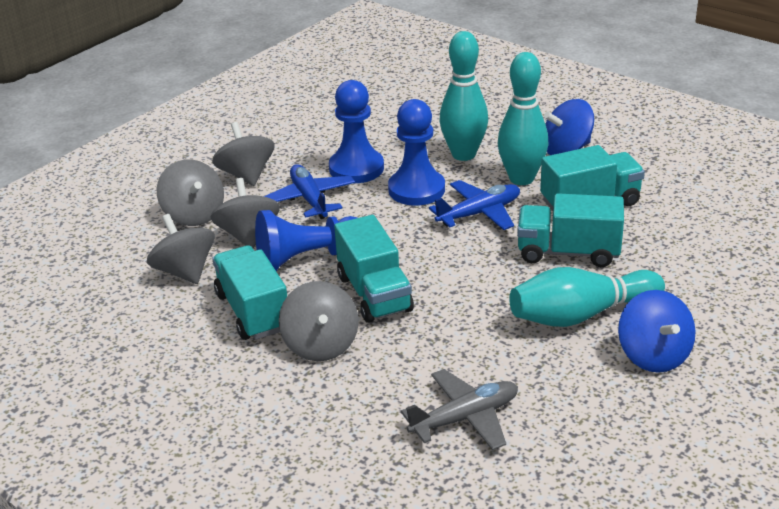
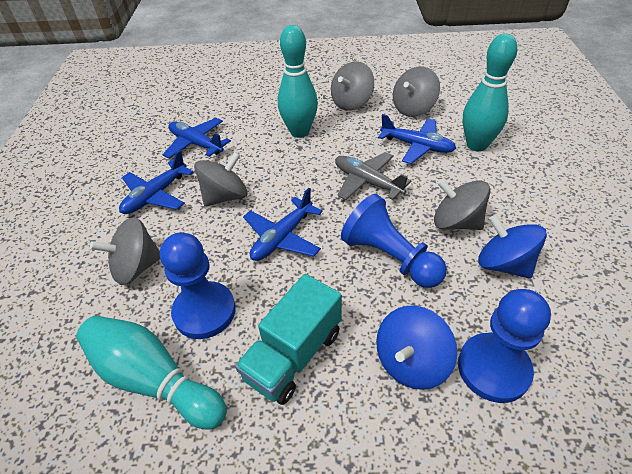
blue plane: [264,164,355,219] [429,180,520,230] = 2 -> [119,150,193,214] [162,118,231,159] [243,188,323,261] [378,114,456,164] = 4
turquoise truck: [212,245,287,340] [334,215,414,323] [517,193,624,267] [540,145,645,211] = 4 -> [235,274,342,405] = 1

